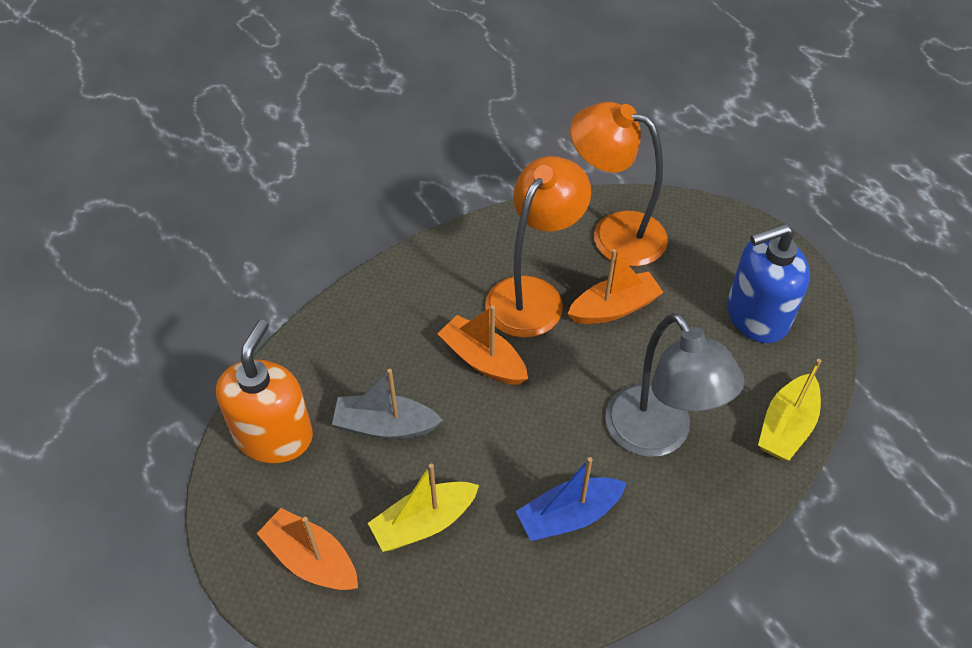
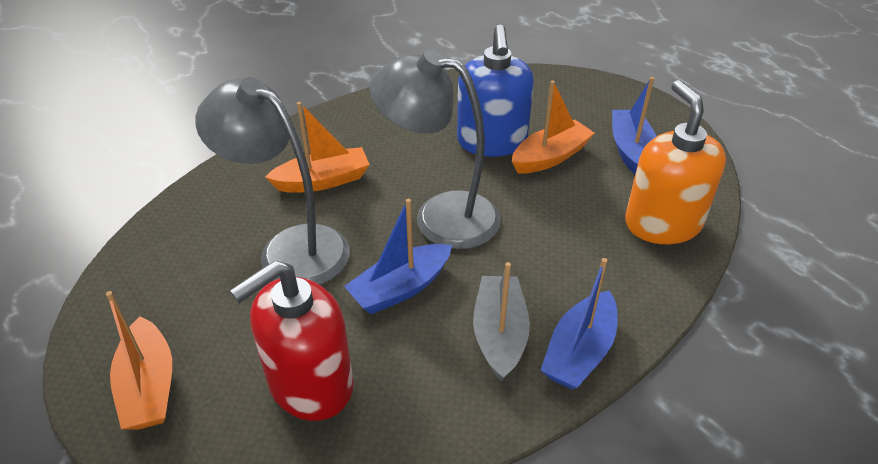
blue boat: [516,457,627,541] = 1 -> [344,199,452,314] [540,258,617,390] [612,77,657,174] = 3
grey lamp: [605,313,745,457] = 1 -> [195,77,350,285] [369,49,501,249] = 2
orange lamp: [485,156,591,338] [570,102,668,266] = 2 -> none = 0
red soap dispenser: none = 0 -> [230,260,354,421] = 1
yellow boat: [368,464,479,552] [758,359,821,461] = 2 -> none = 0

